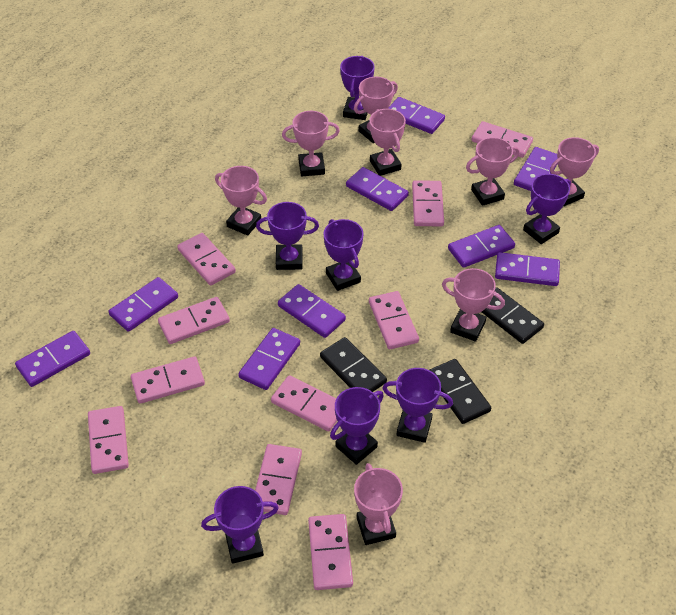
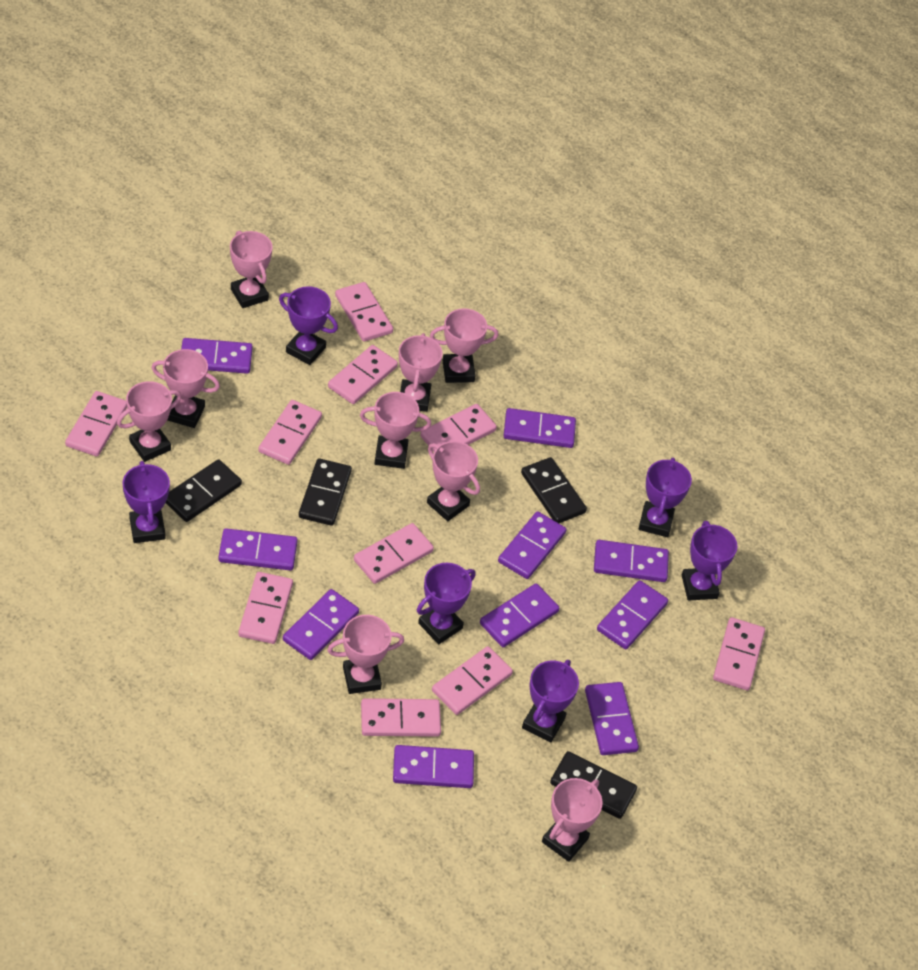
black domino: [320,337,387,392] [429,359,491,424] [482,287,544,344] = 3 -> [166,459,242,522] [299,458,352,526] [521,457,587,523] [550,751,637,819] = 4
pink trophy: [215,166,267,236] [282,111,340,176] [354,77,398,143] [354,463,403,545] [369,109,406,176] [442,268,505,342] [466,137,520,206] [550,137,599,206] = 8 -> [117,381,182,462] [152,349,220,428] [230,231,273,308] [327,615,404,694] [360,392,431,469] [399,333,442,412] [427,441,480,521] [430,308,498,383] [542,778,603,862] = 9
purple domino: [15,331,90,387] [109,277,178,332] [238,328,300,390] [278,284,346,338] [346,167,409,211] [388,97,445,134] [448,225,515,268] [495,252,560,286] [514,147,557,191] = 9 -> [181,338,253,374] [219,528,298,570] [283,589,359,660] [393,745,474,788] [480,583,559,647] [498,511,566,579] [504,408,576,448] [585,682,639,755] [594,540,669,582] [597,580,668,649] = 10
purple trophy: [201,486,279,564] [256,202,319,270] [323,219,364,291] [330,387,384,465] [340,56,375,120] [382,368,453,443] [523,174,571,244] = 7 -> [123,461,170,543] [279,286,338,365] [417,563,476,644] [522,660,579,743] [638,458,692,537] [682,521,737,601] = 6

